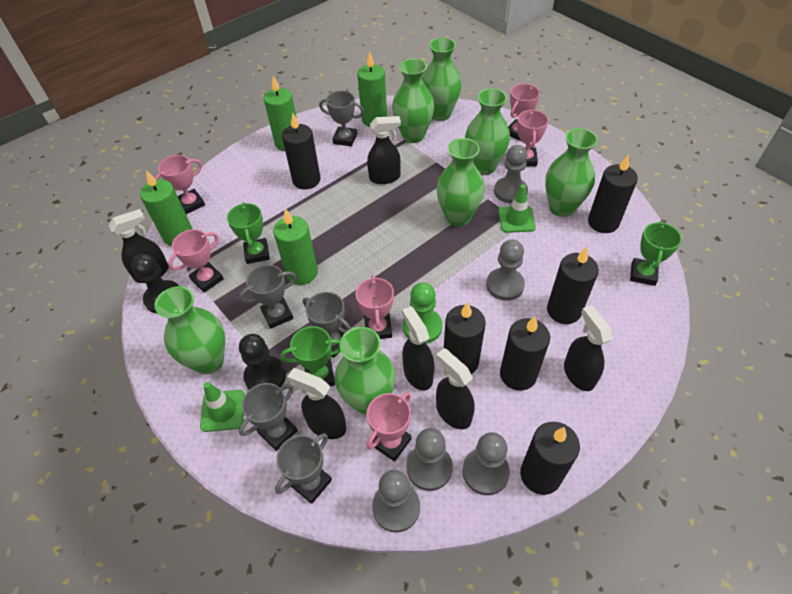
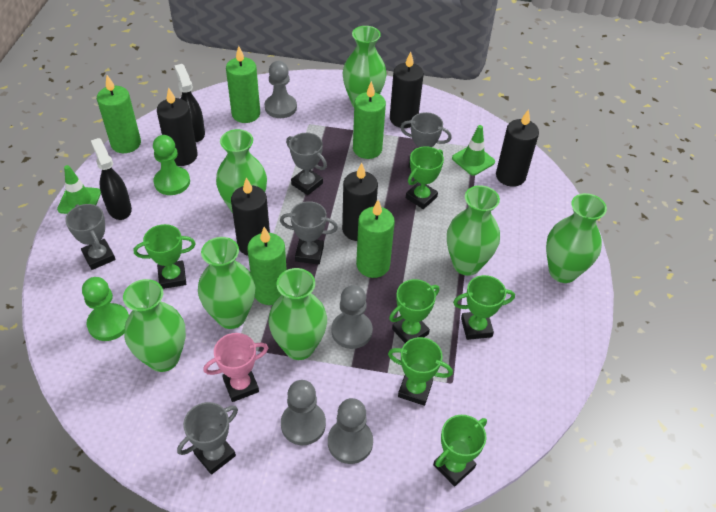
black candle: [282,113,320,189] [444,302,486,374] [500,316,550,391] [520,422,580,495] [547,247,599,324] [588,154,638,233] = 6 -> [157,87,198,166] [231,177,270,256] [342,163,378,241] [390,52,424,128] [496,109,539,187] = 5
black pawn: [131,254,179,314] [239,334,286,390] = 2 -> none = 0
black spray bottle: [109,209,169,283] [287,368,346,439] [367,116,401,184] [402,306,434,390] [436,348,475,429] [564,305,612,391] = 6 -> [91,138,132,220] [175,64,205,142] = 2
green candle: [140,170,192,246] [264,76,297,151] [273,208,318,285] [357,51,387,127] = 4 -> [97,75,141,153] [226,46,260,123] [247,227,287,305] [353,81,386,159] [356,200,395,278] = 5
green pawn: [403,283,442,344] = 1 -> [82,277,129,341] [153,135,190,195] = 2
green trophy: [227,202,270,264] [280,326,341,386] [630,221,682,286] = 3 -> [134,224,196,289] [388,337,453,406] [389,279,440,343] [406,146,444,209] [433,415,487,486] [453,275,515,340] = 6
grey pawn: [372,470,420,533] [407,428,453,491] [462,432,510,495] [486,240,525,301] [494,145,528,204] = 5 -> [265,61,297,118] [281,380,326,445] [328,398,373,464] [332,285,373,349] = 4
pink trophy: [155,155,205,214] [168,229,224,293] [356,275,394,339] [367,392,411,462] [508,84,540,141] [517,109,549,166] = 6 -> [203,333,268,402] = 1

